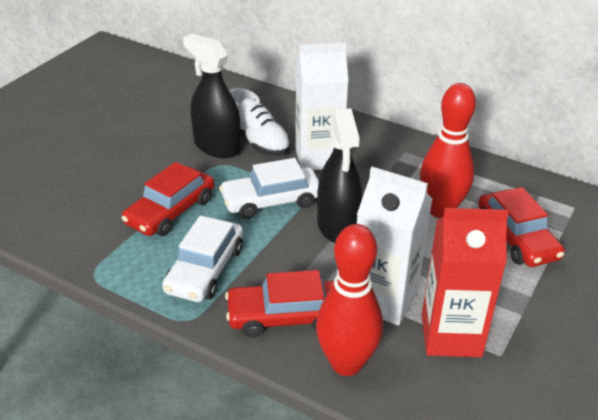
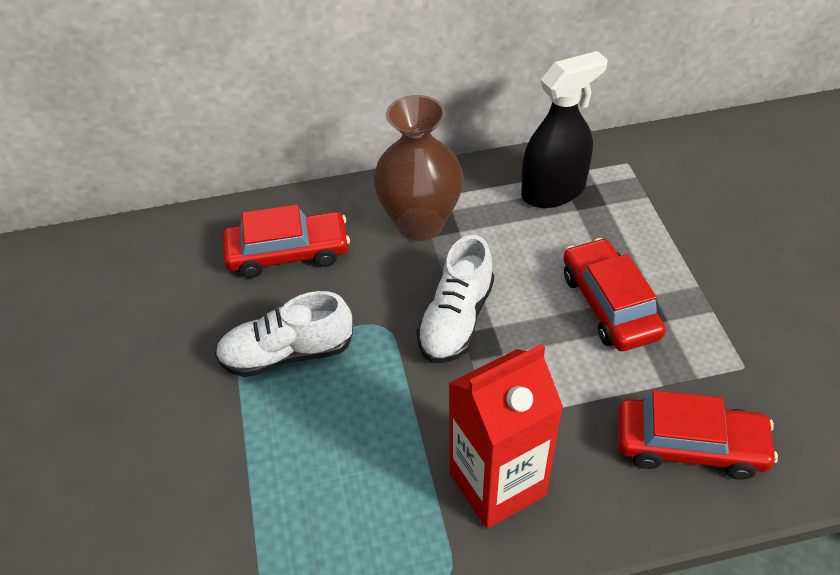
black spray bottle: [183,33,241,158] [317,108,362,243] = 2 -> [521,51,608,208] = 1
brown vase: none = 0 -> [373,95,463,241] = 1
red bowling pin: [316,224,383,376] [420,83,476,218] = 2 -> none = 0
white car: [162,216,243,302] [219,158,319,219] = 2 -> none = 0
white carton: [295,42,349,170] [357,167,432,326] = 2 -> none = 0
white shoe: [229,88,291,156] = 1 -> [215,291,353,377] [417,235,494,363] = 2

